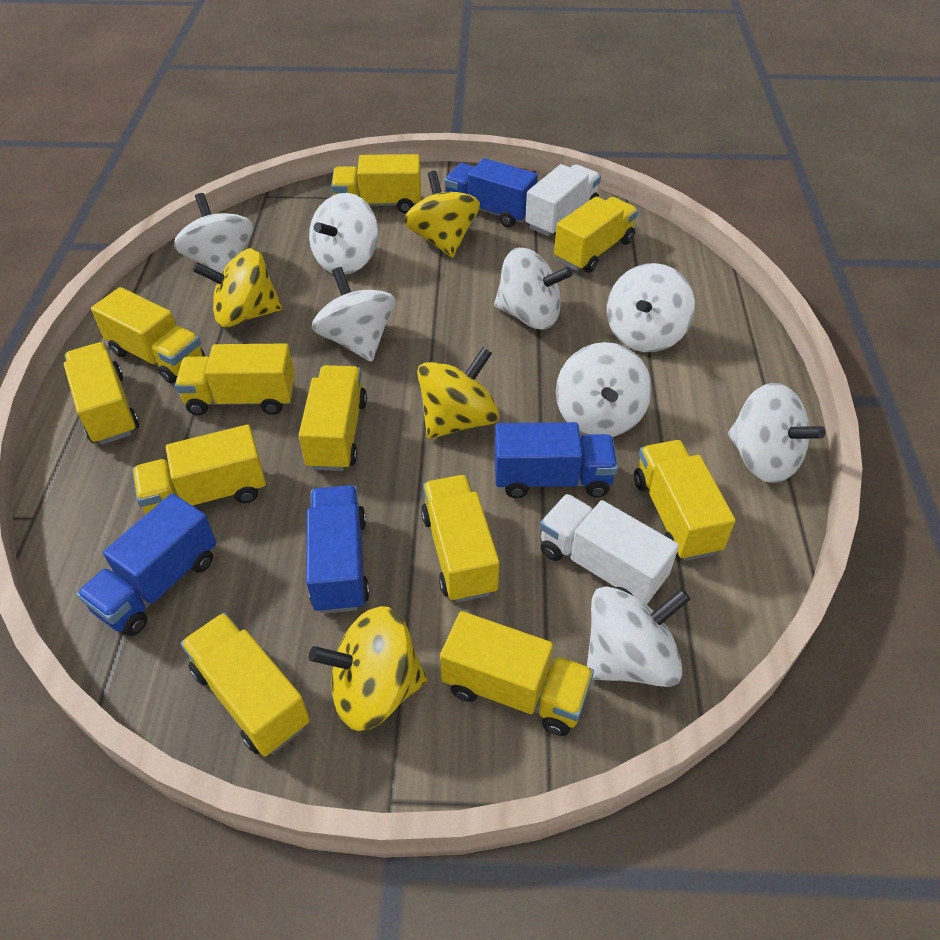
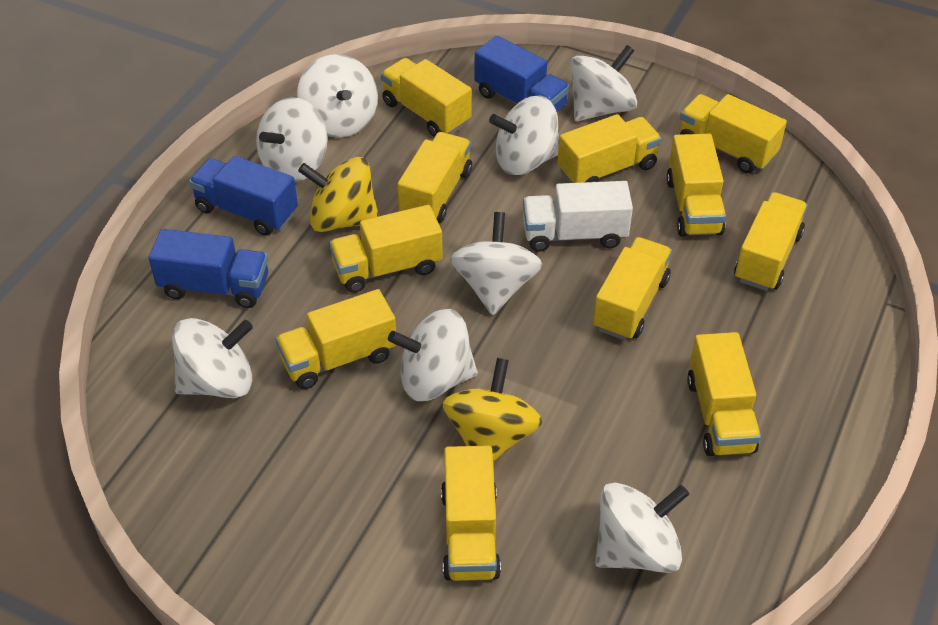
blue truck: [77,493,217,636] [306,485,370,614] [445,158,538,228] [494,422,618,498] = 4 -> [149,229,268,308] [189,156,298,236] [474,36,570,112] = 3
white truck: [525,164,601,236] [540,494,679,604] = 2 -> [523,181,633,252] = 1
yellow spinning top: [193,248,282,327] [309,606,427,731] [404,171,480,258] [417,347,499,439] = 4 -> [298,157,379,232] [442,358,542,462] = 2

